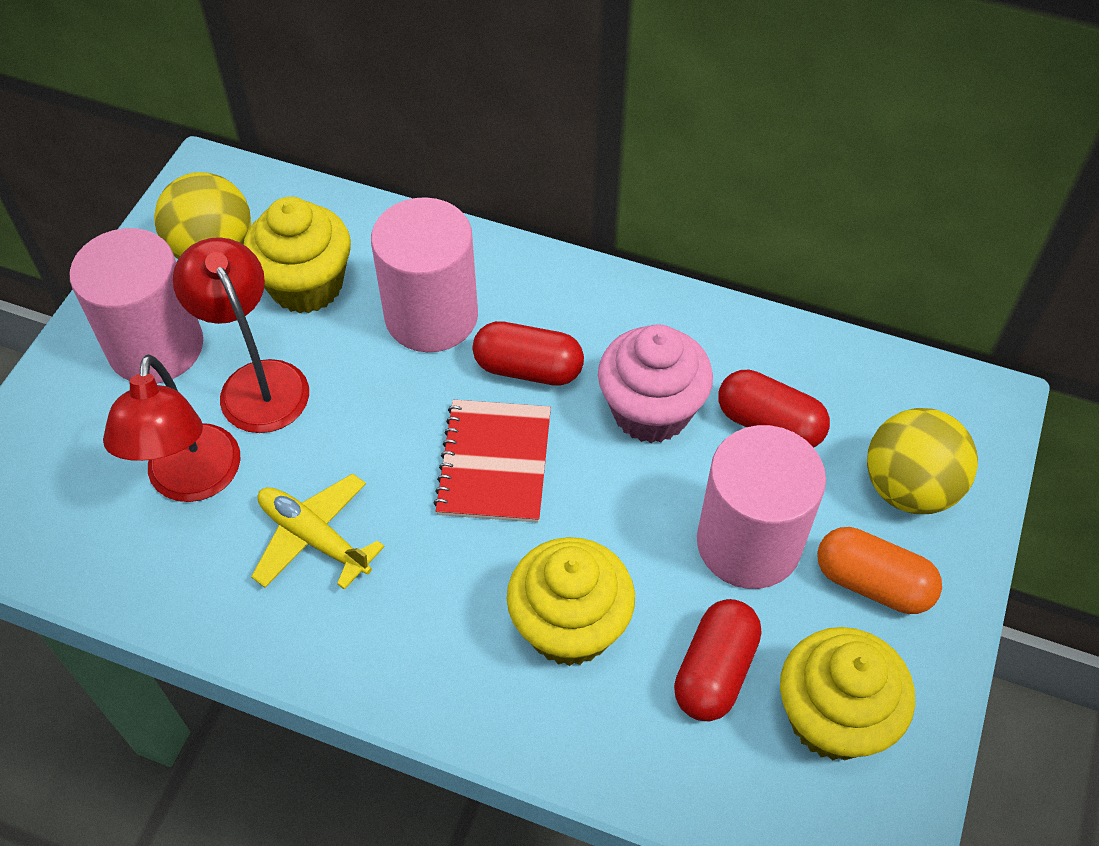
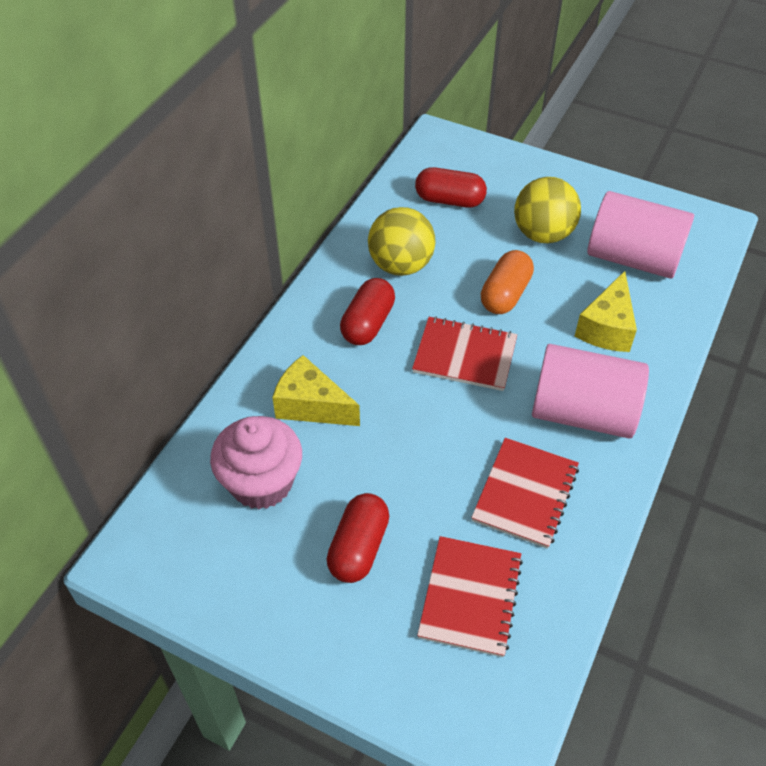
pink cylinder: [70,228,203,383] [371,197,478,352] [697,425,826,589] = 3 -> [532,344,649,439] [587,191,694,279] = 2
red lamp: [103,355,241,502] [173,237,309,433] = 2 -> none = 0
red notebook: [434,400,551,523] = 1 -> [412,316,517,391] [417,536,523,657] [471,438,579,549] = 3
yellow cheese: none = 0 -> [272,355,360,426] [575,271,637,352] = 2
yellow cupcake: [244,197,351,313] [507,537,635,666] [780,627,915,760] = 3 -> none = 0
yellow plane: [251,473,385,590] = 1 -> none = 0

